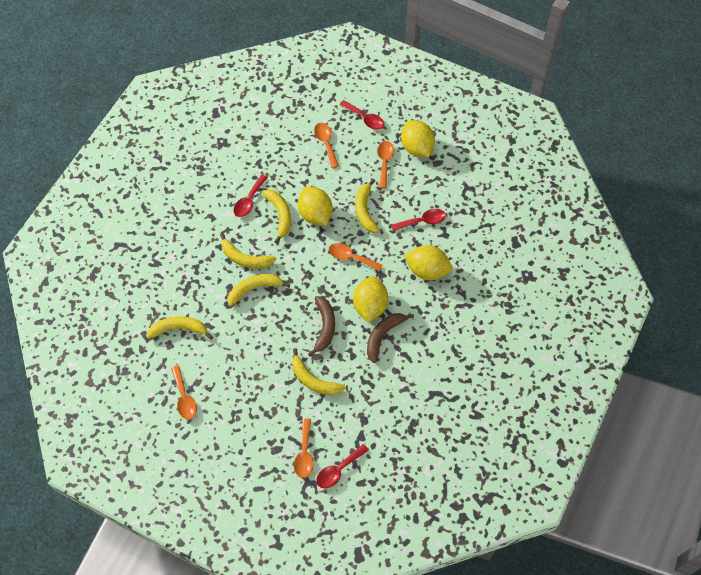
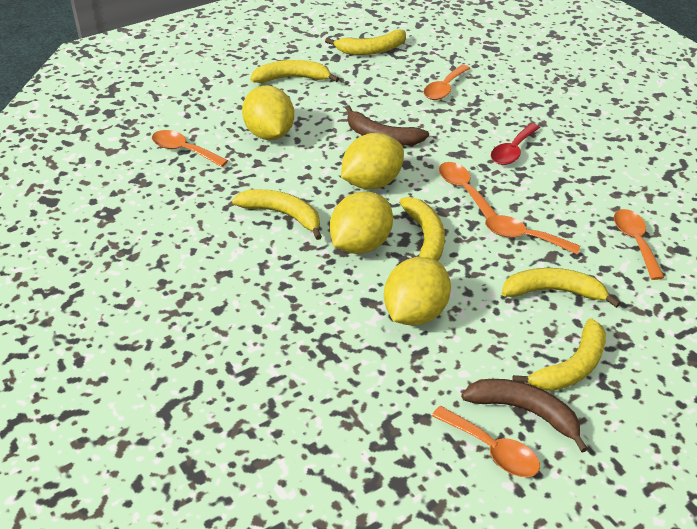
orange spoon: [171,365,197,420] [294,418,314,478] [314,123,339,168] [329,243,383,271] [377,141,394,188] = 5 -> [152,130,228,167] [423,65,470,100] [432,406,540,477] [439,162,497,218] [485,215,580,254] [614,209,665,280] = 6
red spoon: [234,175,268,217] [316,444,369,488] [339,100,384,130] [391,209,446,231] = 4 -> [491,123,540,165] = 1

